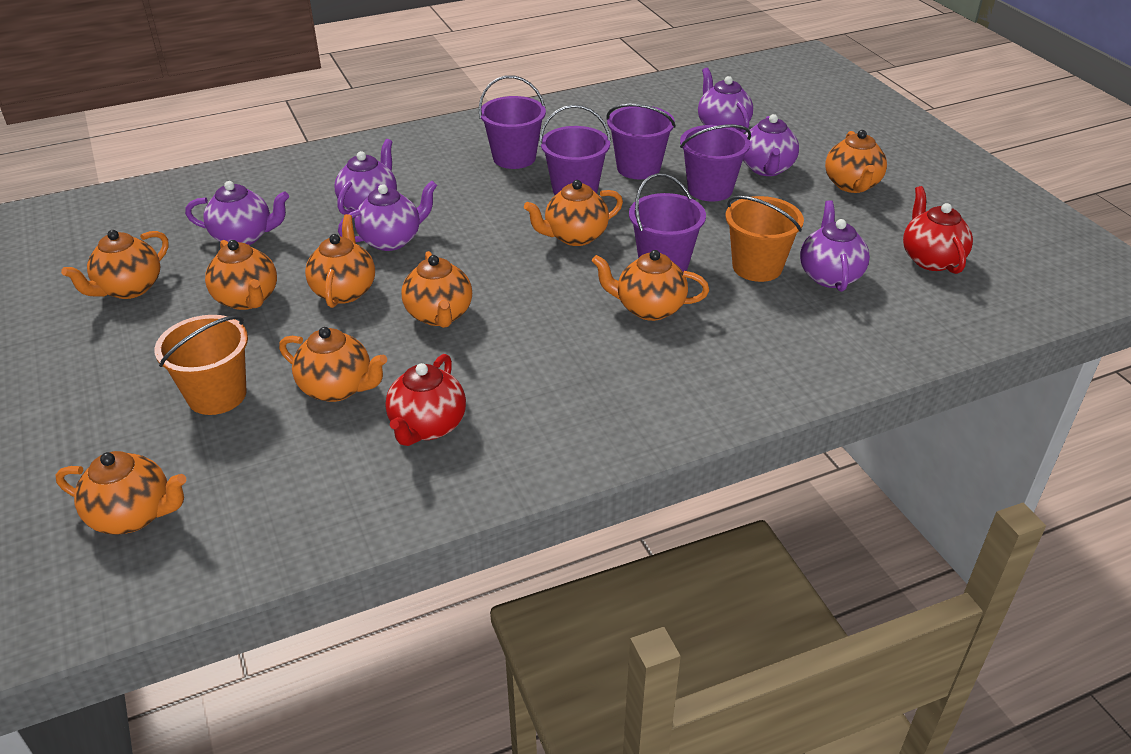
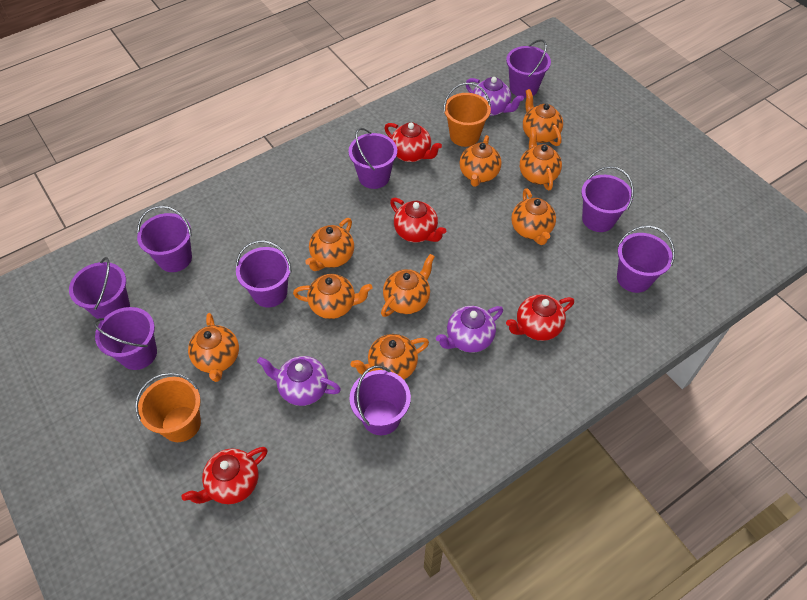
purple bucket: [478,75,546,169] [539,105,611,195] [606,104,676,179] [629,173,706,273] [680,124,751,202] = 5 -> [69,257,130,322] [93,307,157,370] [137,205,192,272] [236,240,292,308] [349,128,397,189] [349,366,411,435] [506,39,551,98] [581,166,634,232] [617,225,675,293] = 9
purple teapot: [185,181,289,245] [335,139,397,215] [338,181,437,251] [698,68,753,133] [743,114,799,176] [800,200,870,292] = 6 -> [257,356,341,406] [436,306,503,353] [466,77,524,116] = 3
red teapot: [385,354,466,446] [903,186,973,274] = 2 -> [181,447,268,504] [384,122,442,162] [390,198,446,242] [506,294,574,341] = 4

